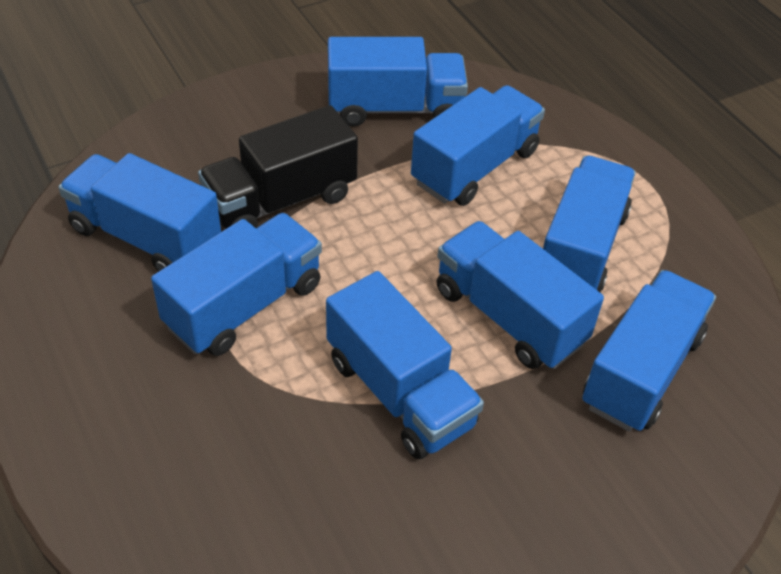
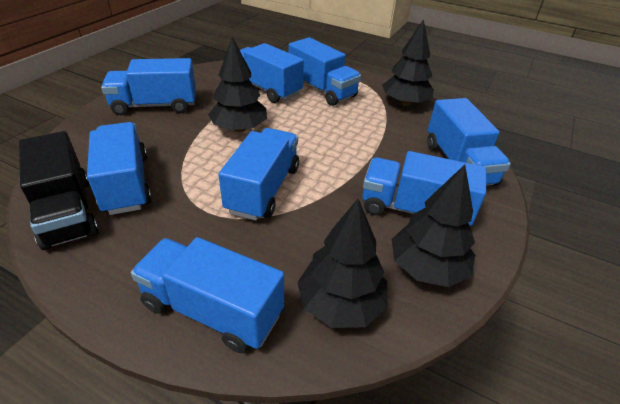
black tree: none = 0 -> [208,37,267,132] [297,199,388,328] [382,19,434,106] [392,165,475,287] = 4

